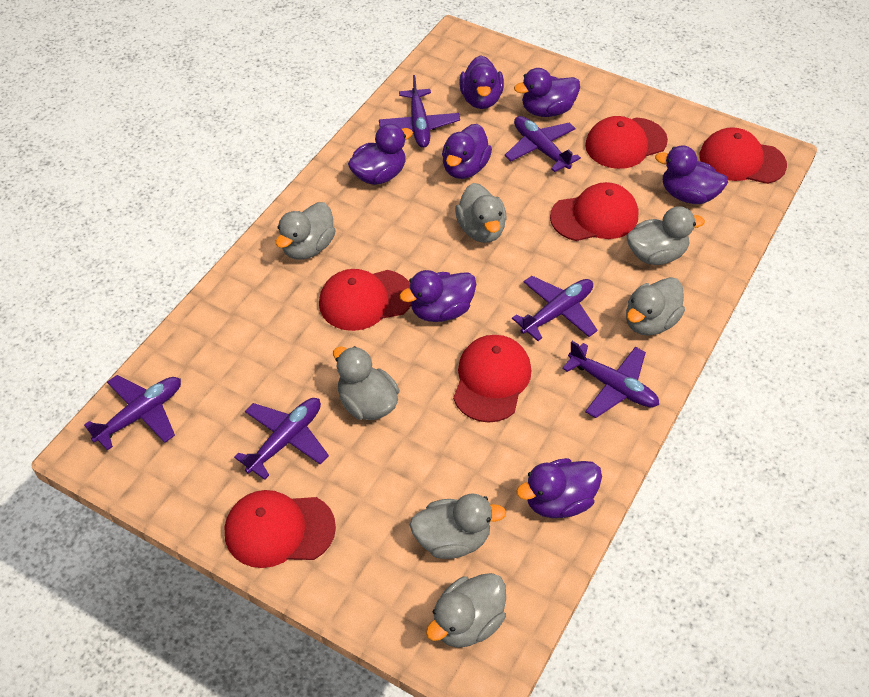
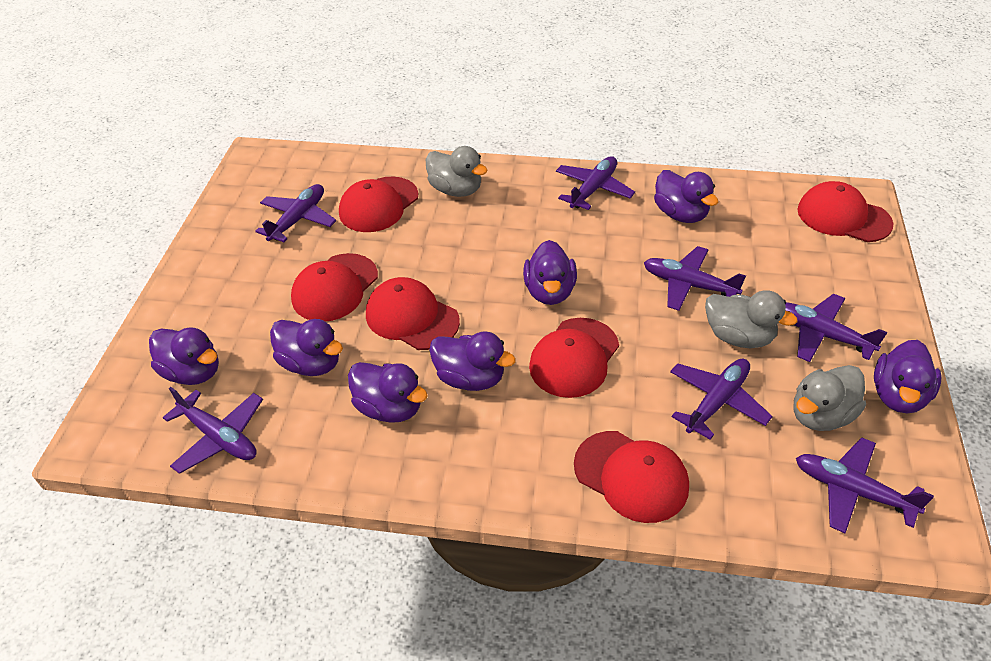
grey duck: [276,202,336,260] [333,346,399,420] [410,494,506,559] [426,573,506,648] [455,183,507,243] [626,277,685,336] [627,206,705,265] = 7 -> [426,146,488,197] [705,290,798,348] [794,365,866,431] = 3
purple plane: [84,375,181,451] [234,398,329,480] [379,75,460,148] [505,116,581,172] [512,276,597,341] [562,341,659,418] = 6 -> [163,387,263,474] [255,184,336,242] [556,156,635,210] [644,246,746,311] [670,359,773,440] [785,294,888,362] [796,437,934,533] = 7

